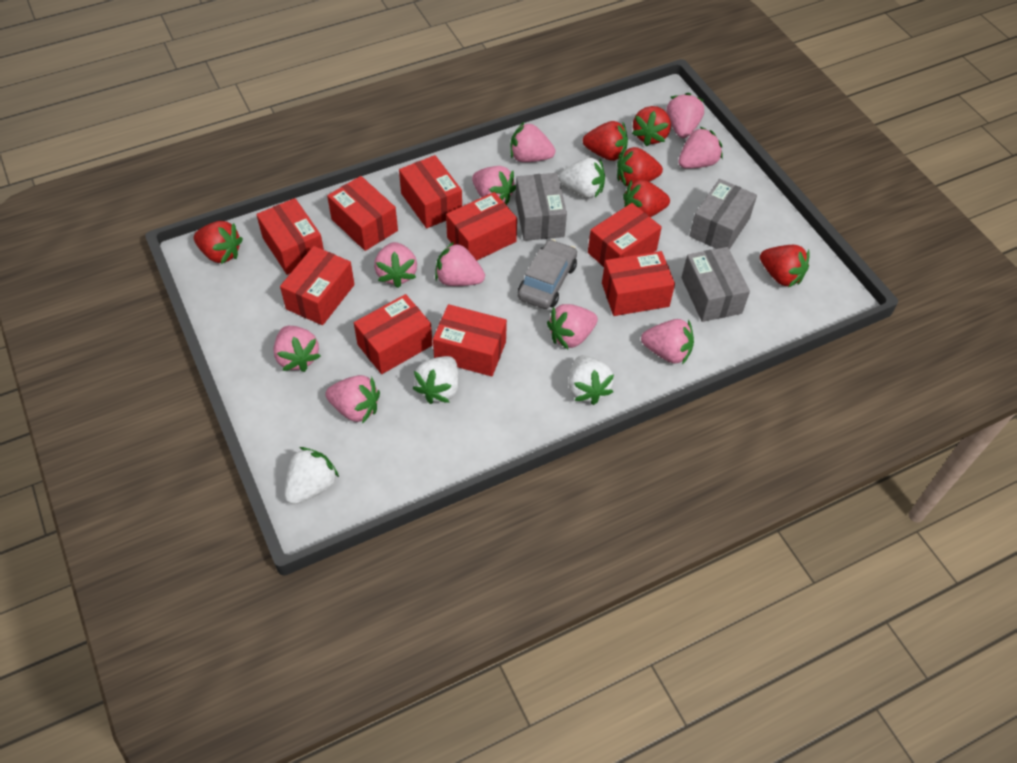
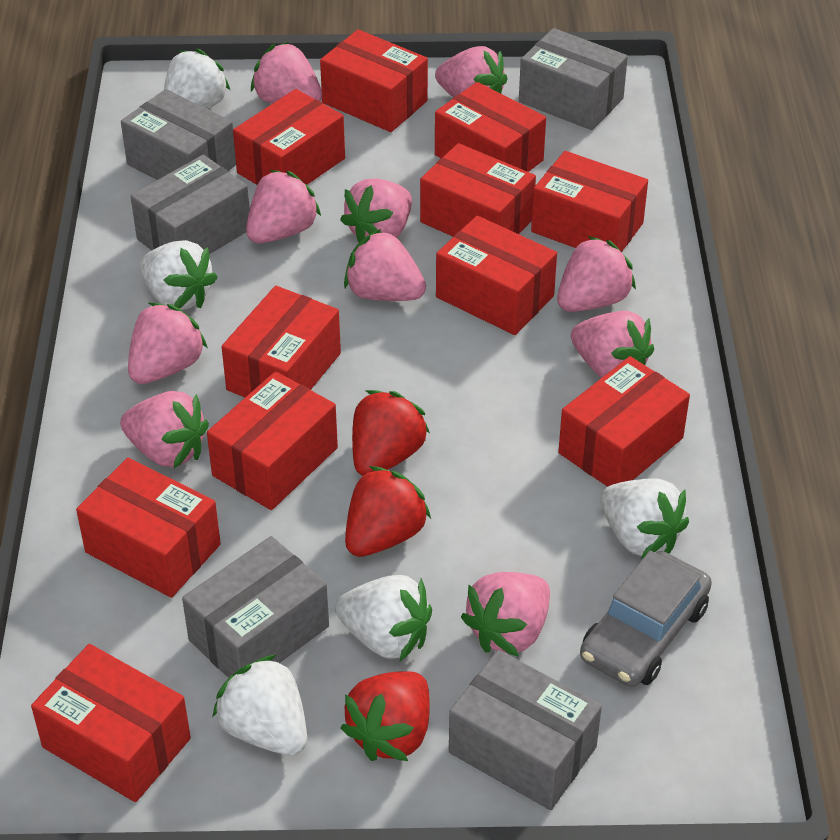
grey box: [516,173,567,241] [681,247,750,322] [690,179,757,250] = 3 -> [121,89,236,180] [131,155,250,254] [182,536,329,678] [449,650,602,810] [519,28,628,130] = 5
red box: [256,198,324,275] [280,246,355,325] [327,176,398,251] [354,294,433,374] [399,155,462,228] [433,304,507,377] [446,192,517,261] [588,203,662,267] [602,251,675,316] = 9 -> [31,644,191,802] [76,458,221,598] [207,371,338,510] [222,286,341,397] [233,89,345,185] [320,29,428,132] [420,143,536,236] [435,82,546,172] [436,216,557,335] [531,151,648,252] [558,356,690,487] = 11
red strawberry: [194,221,243,264] [583,121,628,161] [617,147,663,187] [623,179,670,217] [632,106,671,146] [760,245,810,287] = 6 -> [341,671,430,761] [345,466,431,557] [352,390,430,476] = 3
white strawberry: [285,447,339,504] [413,356,459,404] [559,158,605,198] [568,355,614,405] = 4 -> [139,240,218,310] [164,49,230,109] [212,655,307,756] [335,575,432,661] [600,478,689,559] = 5

